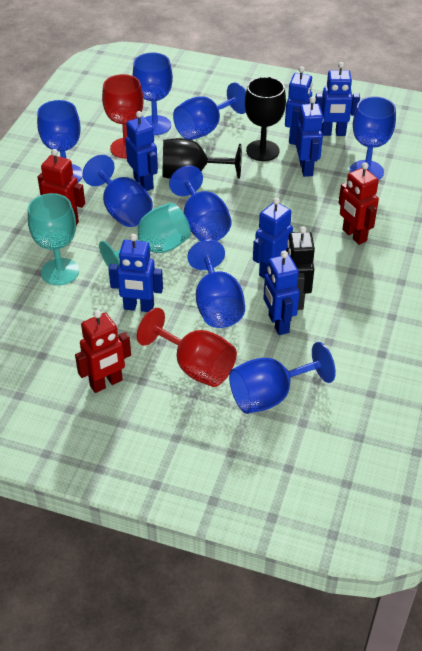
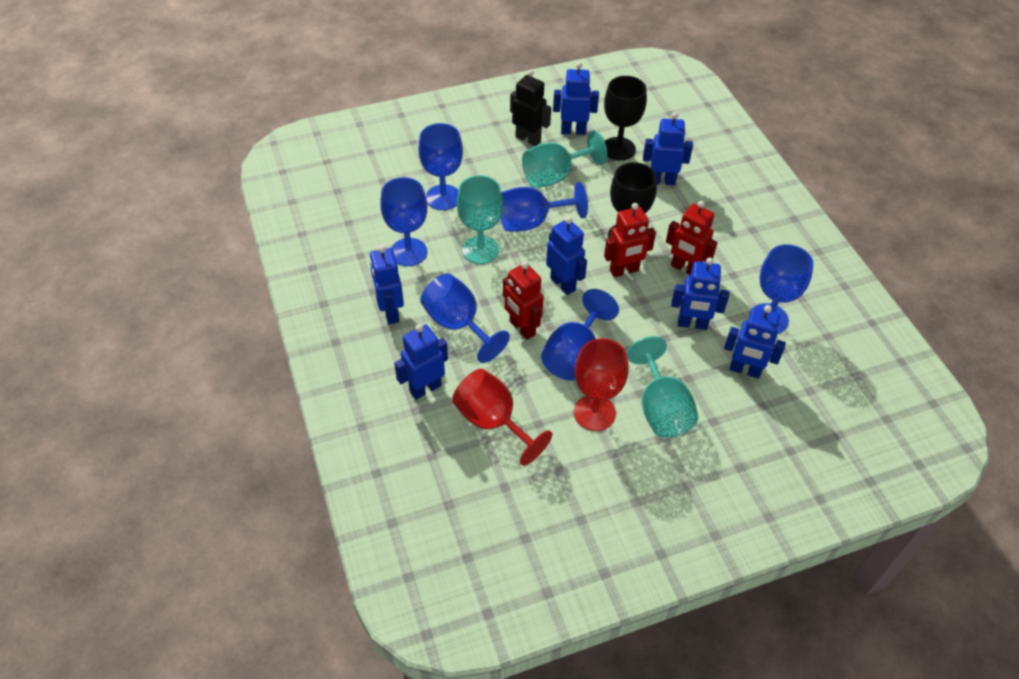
blue goblet: [37,100,83,182] [82,155,153,227] [133,53,173,135] [169,166,232,241] [173,83,246,140] [187,240,245,328] [229,342,336,414] [350,96,396,180] = 8 -> [380,177,427,266] [419,123,463,210] [421,274,510,363] [500,182,588,232] [541,289,619,380] [749,244,814,334] = 6
turquoise goblet: [28,193,79,285] [99,203,191,268] = 2 -> [457,175,503,264] [522,131,607,188] [627,336,698,438] = 3

